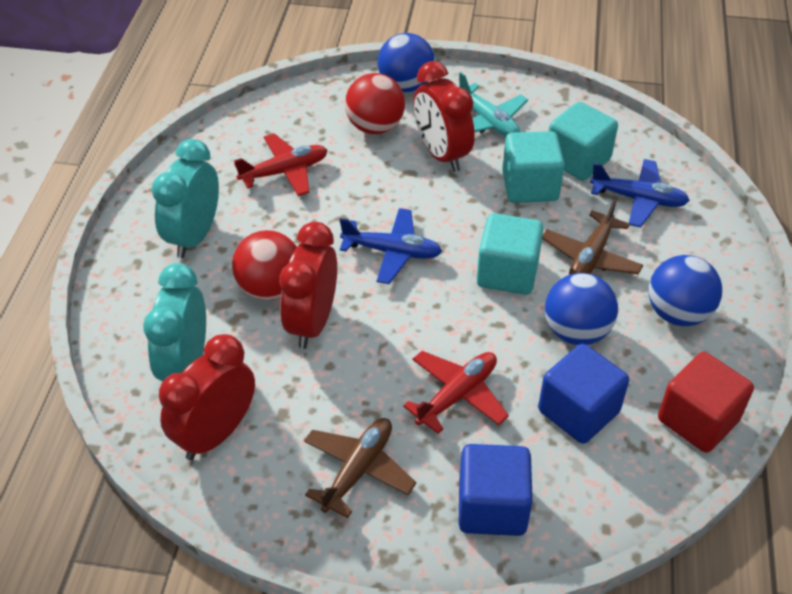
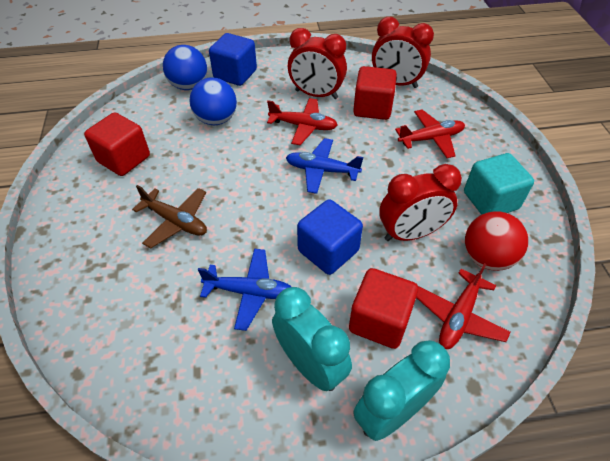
blue ball: [378,33,435,92] [545,273,618,345] [649,255,722,326] = 3 -> [163,45,207,90] [190,77,237,125] = 2
brown plane: [304,418,416,518] [542,199,643,275] = 2 -> [132,185,207,249] = 1
red ball: [232,230,297,300] [345,73,405,134] = 2 -> [465,211,528,271] = 1
red cube: [658,352,754,453] = 1 -> [84,112,150,176] [349,268,418,349] [353,66,397,120] = 3
red plane: [234,133,327,196] [403,351,509,434] = 2 -> [267,98,337,145] [395,109,465,158] [416,263,510,349] = 3
turquoise cube: [477,213,544,295] [502,131,565,203] [549,102,618,181] = 3 -> [464,153,534,215] = 1
turquoise plane: [459,72,528,137] = 1 -> none = 0

